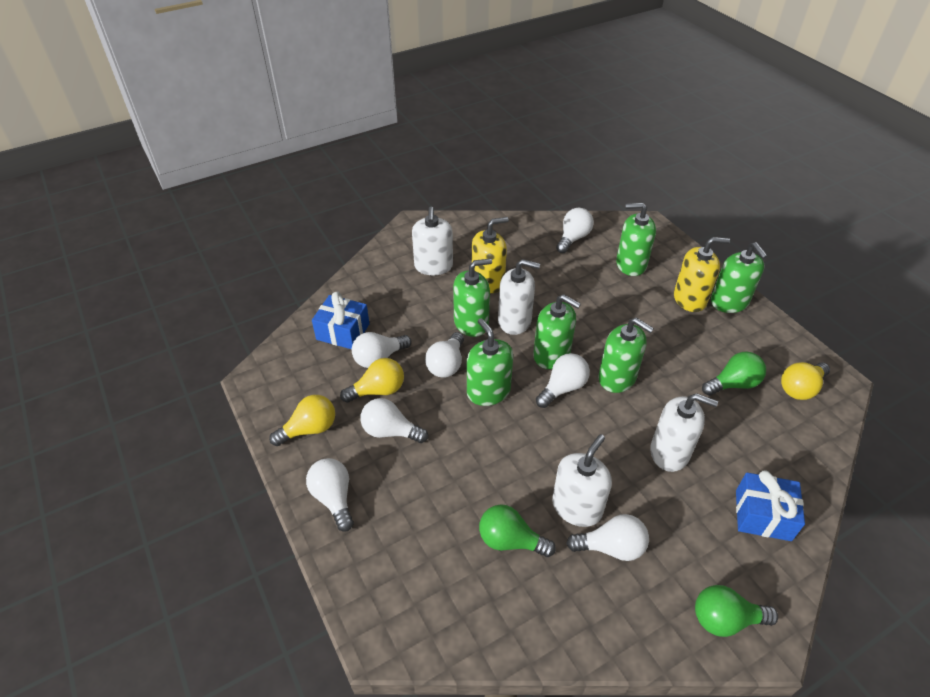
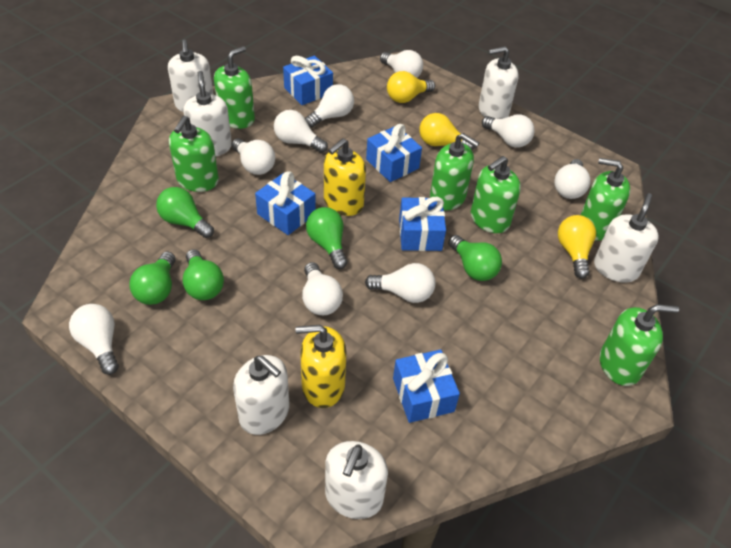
blue gift: [312,291,370,349] [736,470,805,541] = 2 -> [255,172,316,235] [283,56,333,105] [366,124,422,182] [393,349,460,423] [399,197,446,251] = 5
green light bulb: [479,504,556,557] [695,585,778,637] [702,351,766,396] = 3 -> [129,252,175,305] [156,187,214,238] [183,249,224,300] [306,207,348,269] [448,235,502,281] = 5
white light bulb: [306,458,354,532] [352,332,412,368] [360,398,428,443] [425,332,464,377] [536,353,590,408] [556,208,594,253] [566,514,649,561] = 7 -> [69,304,119,375] [232,138,275,175] [274,110,328,153] [302,262,343,315] [305,84,354,128] [365,263,435,303] [380,50,423,78] [482,114,535,148] [554,159,590,199] = 9
white soap dispenser: [412,207,453,275] [498,259,540,335] [552,434,612,527] [650,393,718,472] = 4 -> [168,40,214,112] [183,71,232,156] [233,355,290,435] [325,441,388,519] [479,46,519,119] [594,193,659,282] = 6

